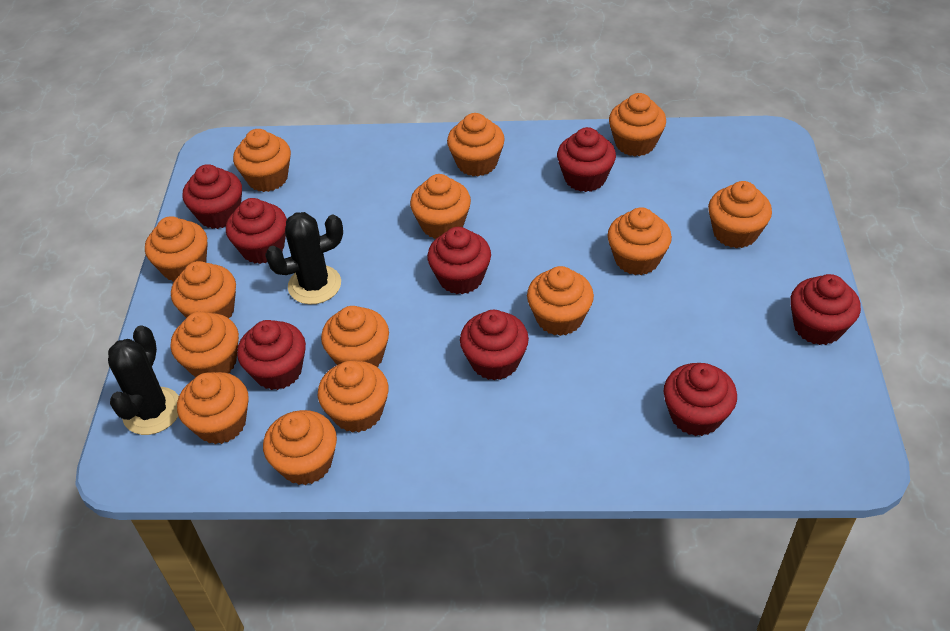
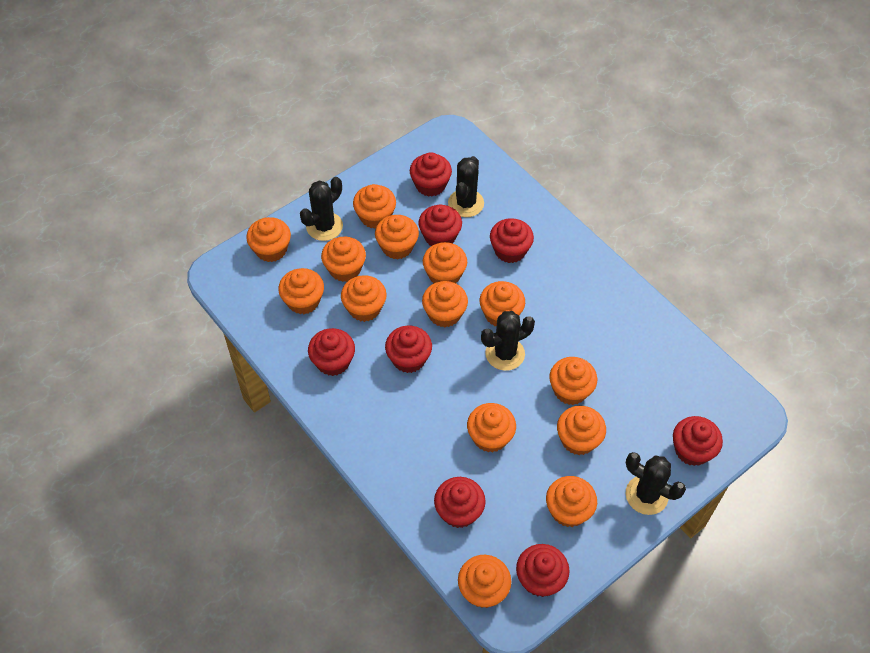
black cactus: [108,325,179,435] [265,212,343,305] = 2 -> [300,177,343,241] [448,156,484,217] [481,311,535,371] [626,452,686,515] = 4

